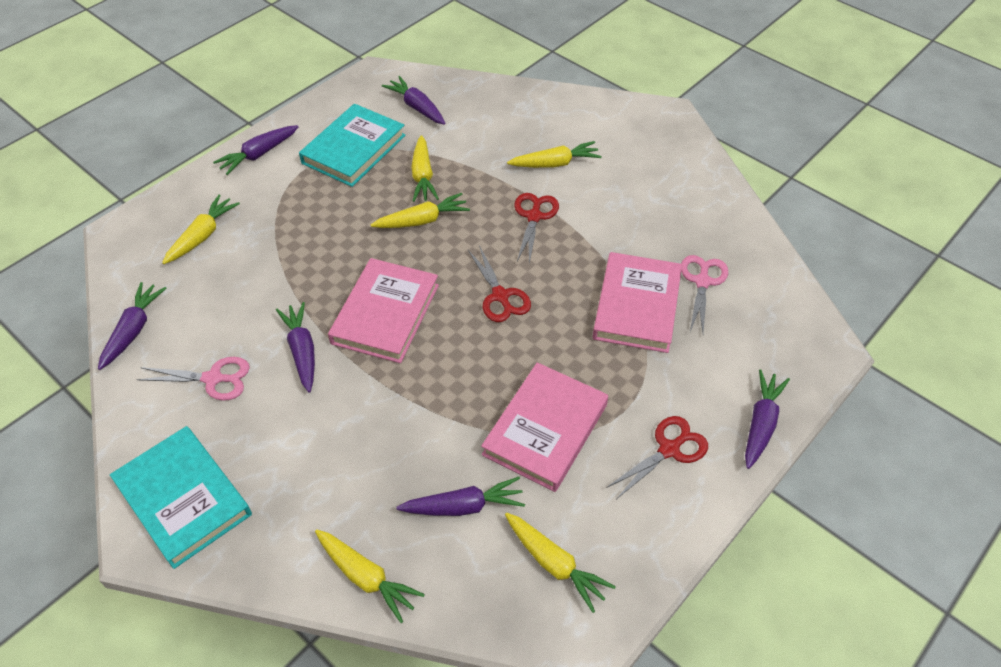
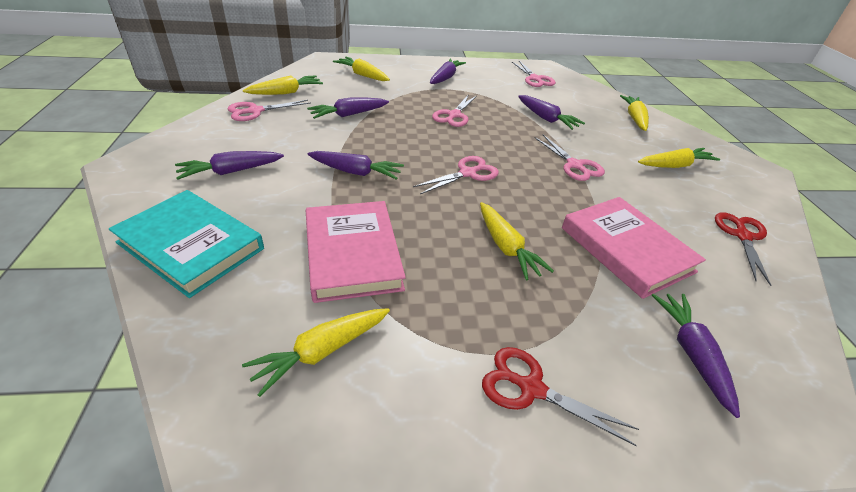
pink book: [328,258,439,363] [481,362,608,492] [593,252,682,353] = 3 -> [306,201,406,303] [562,197,706,299] = 2
pink scissors: [136,357,250,401] [681,255,728,333] = 2 -> [228,100,311,121] [413,156,499,194] [432,94,477,127] [512,61,556,87] [534,135,605,181] = 5
red scissors: [468,245,531,322] [515,193,559,264] [606,416,708,499] = 3 -> [482,347,639,446] [715,212,771,286] = 2
turquoise book: [110,426,252,569] [299,104,406,187] = 2 -> [109,190,264,298] = 1

